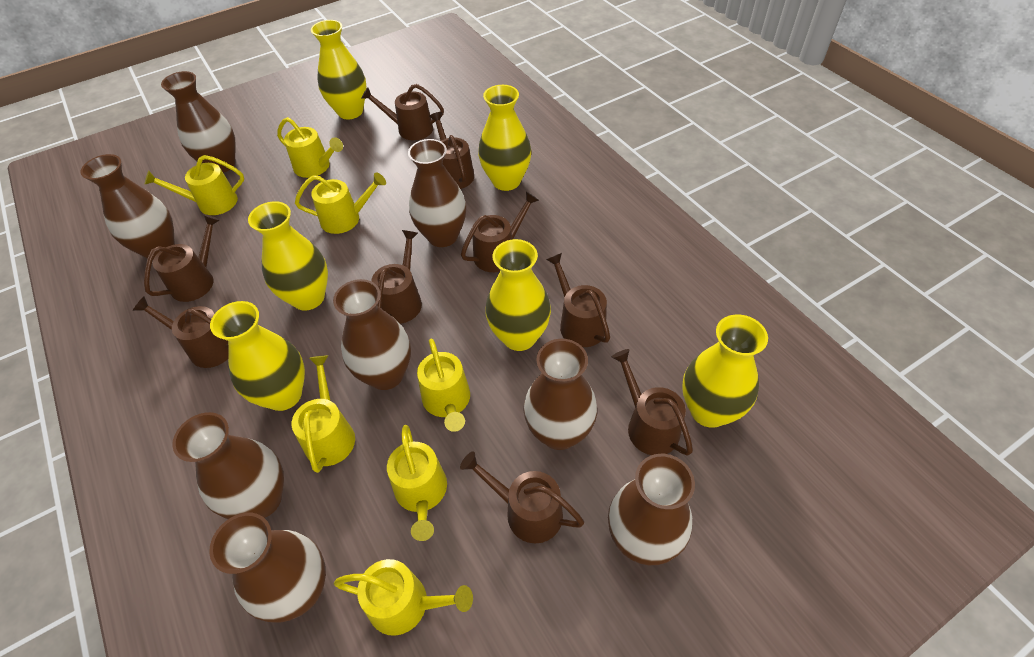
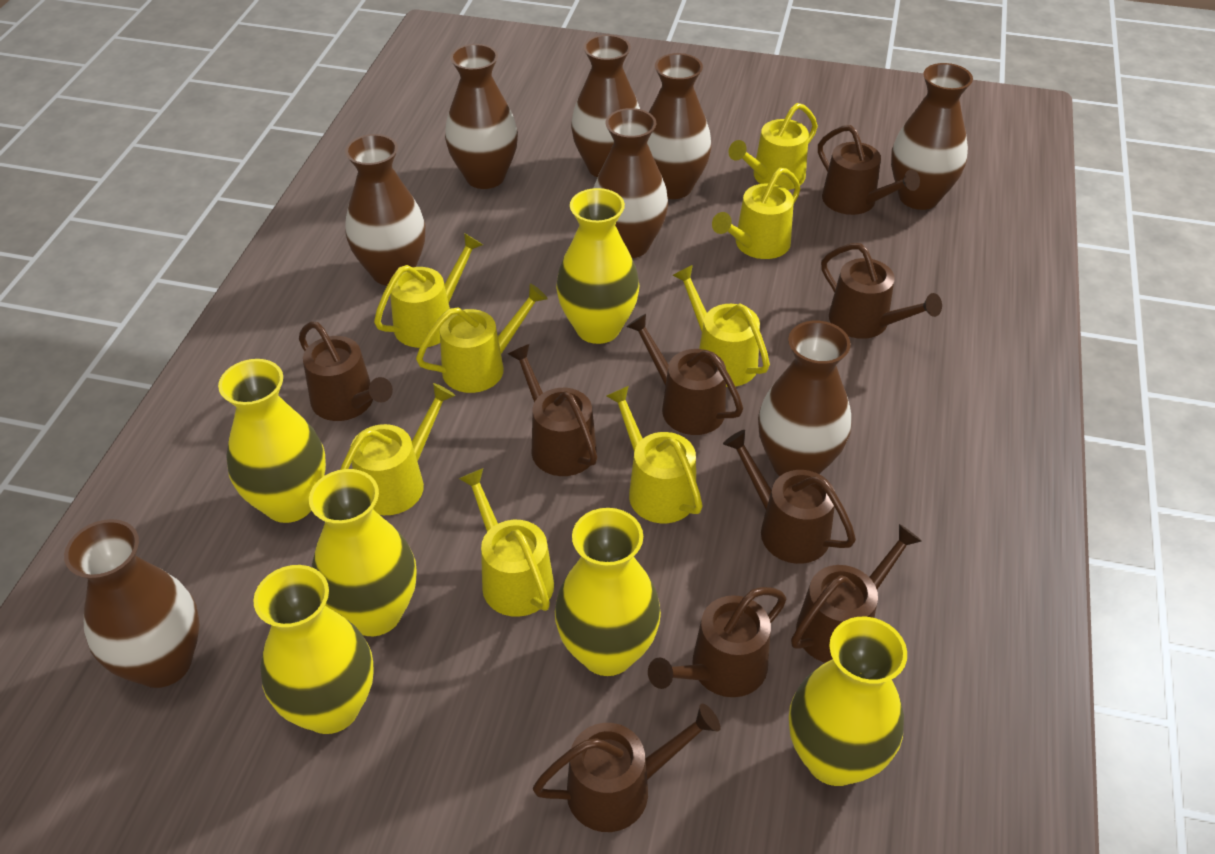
yellow watering can: [145,155,244,215] [277,117,343,178] [292,355,355,473] [295,172,386,234] [334,559,473,636] [387,425,447,541] [417,339,470,432] = 7 -> [340,383,455,515] [374,233,483,348] [416,284,548,393] [459,468,554,617] [606,386,703,523] [672,265,770,387] [712,168,801,259] [729,103,818,190] = 8

